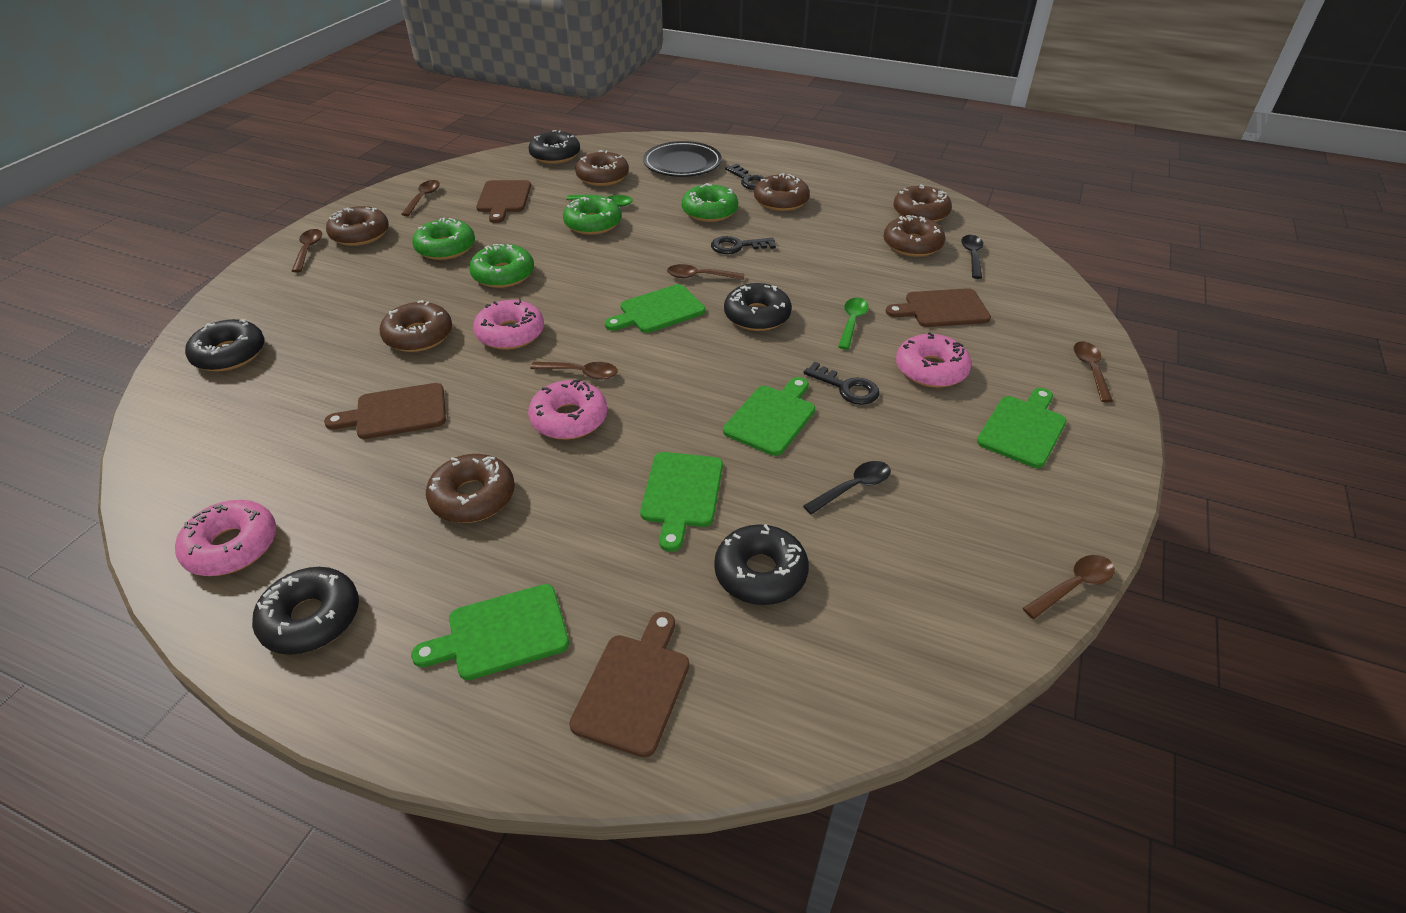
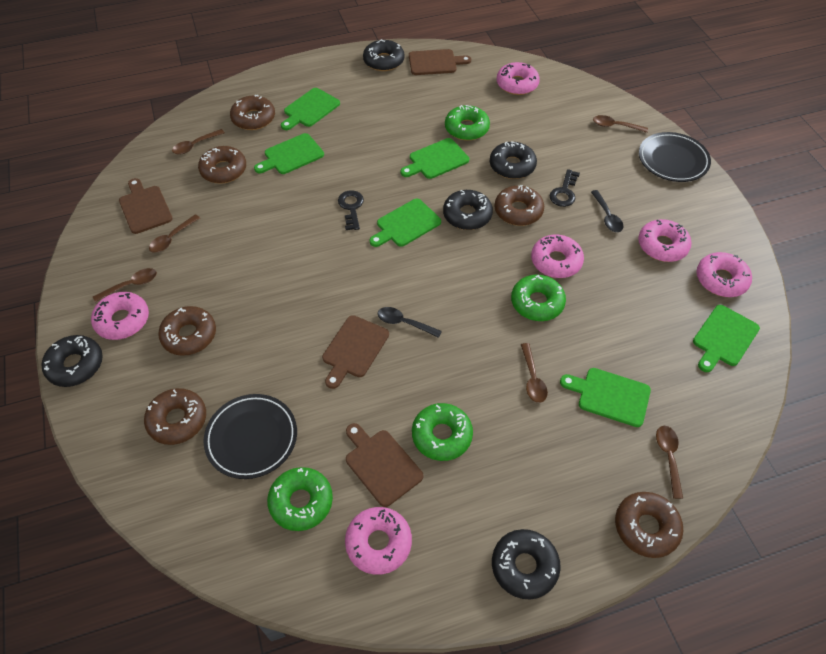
black key: [711,236,776,254] [725,164,765,190] [803,362,880,405] = 3 -> [338,190,364,230] [549,169,580,207] = 2
black plate: [643,141,722,177] = 1 -> [203,394,297,479] [639,132,711,182] = 2
brown donut: [326,206,389,246] [380,300,452,352] [426,454,515,523] [575,150,629,186] [754,173,810,211] [884,215,945,257] [893,184,952,222] = 7 -> [144,388,206,445] [158,306,216,356] [198,146,246,184] [230,95,275,130] [494,185,544,226] [615,492,683,558] = 6
green cutting board: [411,584,569,680] [605,284,706,333] [640,452,723,552] [723,377,815,456] [977,388,1067,468] = 5 -> [254,133,324,174] [281,88,340,130] [370,199,441,247] [401,138,469,179] [560,368,651,427] [693,305,760,372] = 6
green spoon: [566,195,633,207] [838,298,869,350] = 2 -> none = 0
pink donut: [175,500,276,576] [473,299,544,350] [528,379,607,440] [896,332,971,388] = 4 -> [91,292,149,340] [345,507,412,575] [497,62,540,95] [531,235,584,278] [638,219,692,262] [696,252,752,297] = 6

